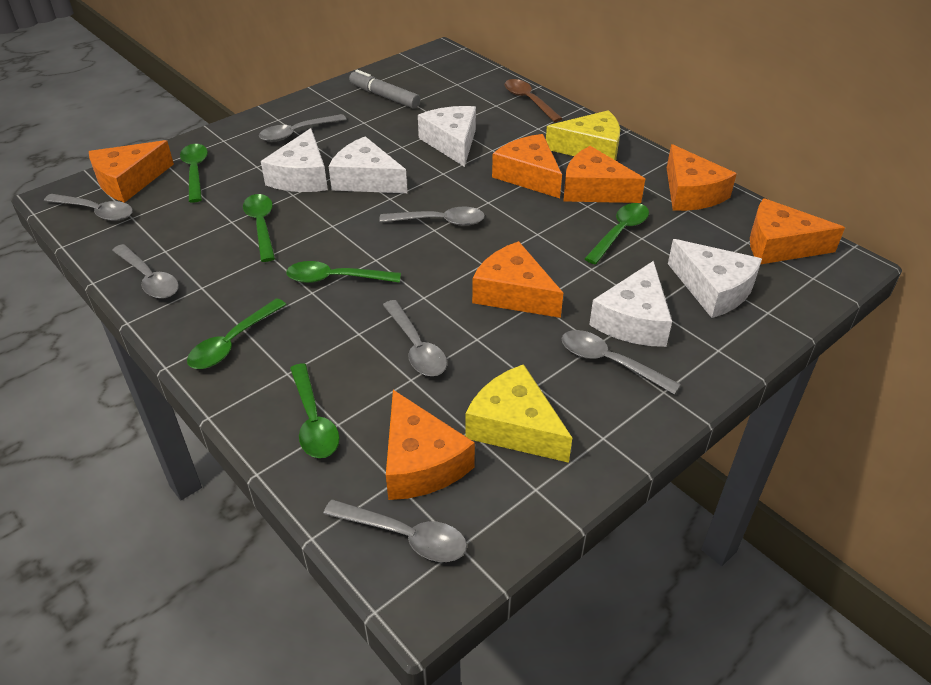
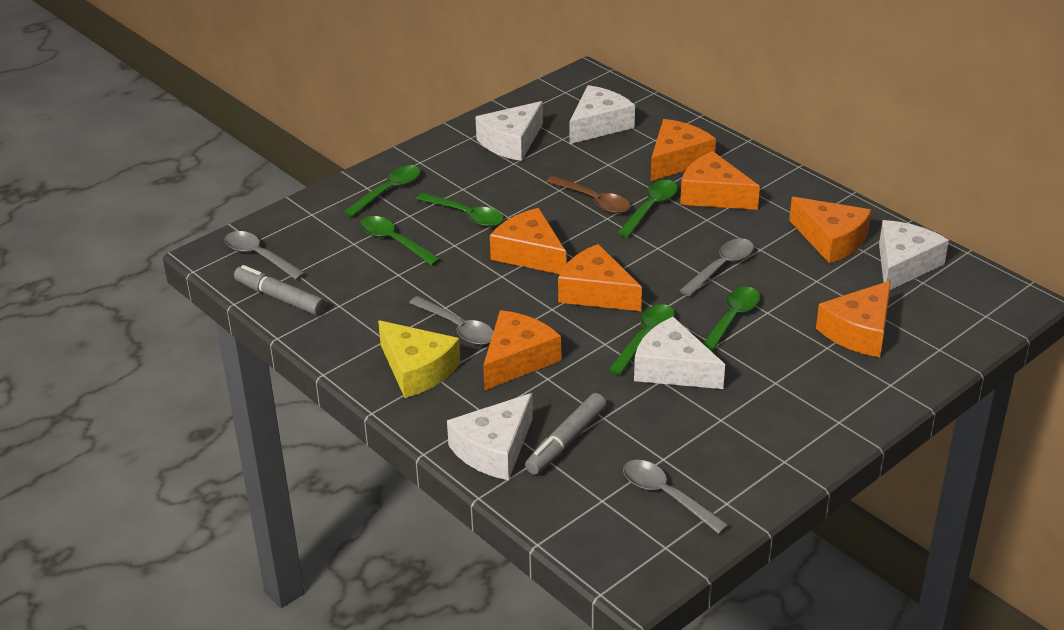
grey marker: [349,70,420,109] = 1 -> [234,265,326,315] [525,393,607,475] = 2
grey spoon: [44,194,133,221] [112,244,179,299] [259,114,346,142] [323,499,467,562] [379,206,485,226] [383,300,447,376] [561,330,681,394] = 7 -> [224,231,306,280] [409,296,494,345] [623,460,729,534] [679,238,754,297] = 4
yellow cheese: [466,364,572,463] [546,110,620,161] = 2 -> [378,320,461,398] = 1

